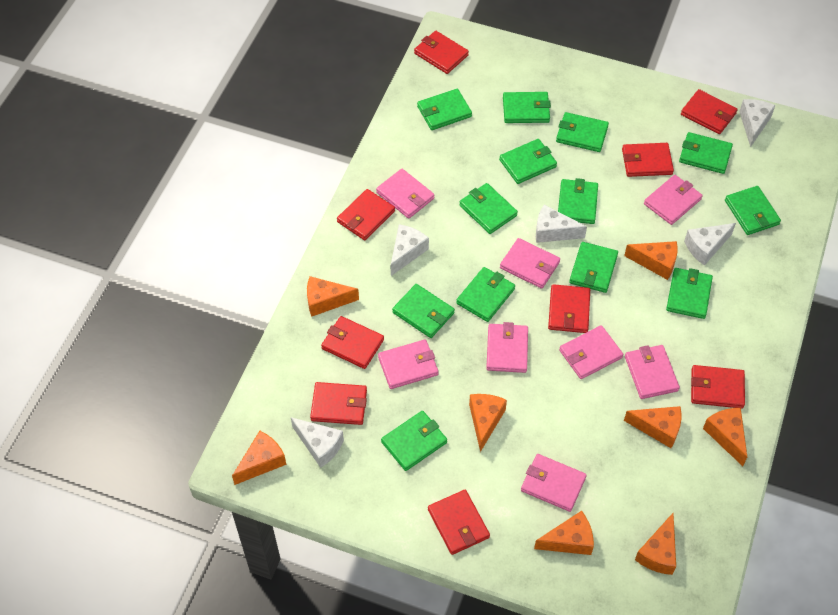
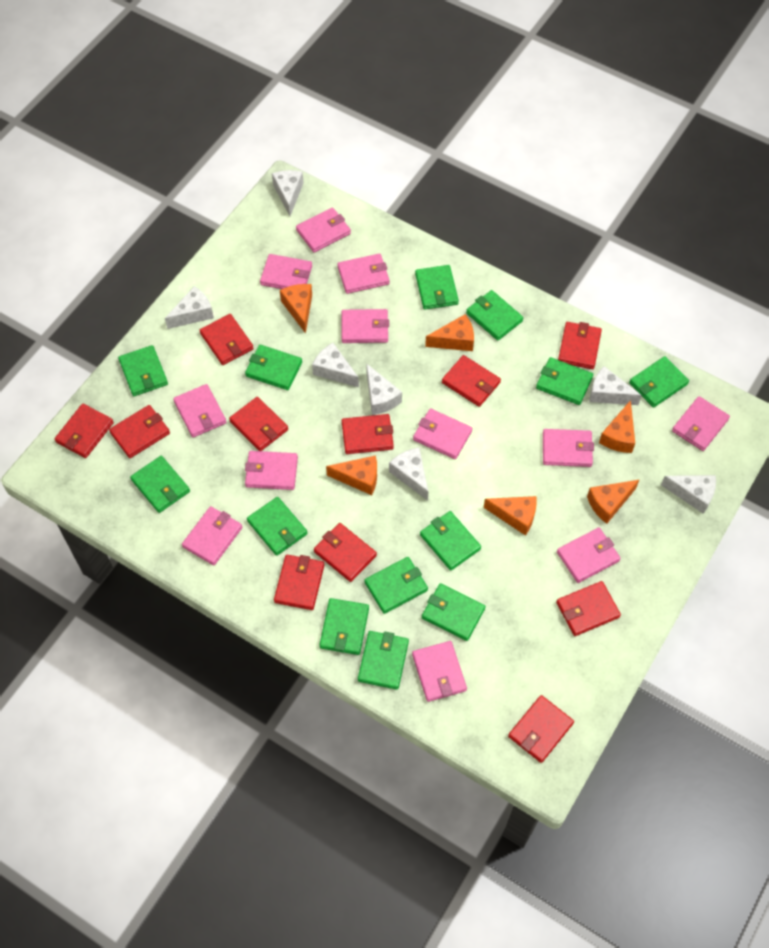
orange cheese: [232,431,286,485] [307,276,359,317] [469,394,507,452] [534,511,594,555] [624,241,678,280] [624,406,681,448] [635,513,676,575] [703,408,747,466] = 8 -> [280,284,312,334] [326,455,377,495] [425,314,474,351] [484,496,537,536] [587,480,639,524] [599,400,635,453] = 6
pink wallet: [376,169,434,219] [378,339,439,389] [486,322,528,373] [500,238,560,289] [521,454,587,512] [559,325,623,379] [625,345,680,399] [644,175,703,225] = 8 -> [173,384,226,438] [182,506,242,566] [245,451,298,490] [260,254,312,289] [296,207,351,253] [337,253,390,294] [342,309,389,343] [412,641,467,702] [413,409,472,459] [543,429,594,467] [557,528,621,583] [672,396,730,451] = 12
red wallet: [310,382,367,425] [321,316,384,369] [337,189,395,240] [414,31,469,74] [428,490,490,555] [548,284,590,333] [622,143,674,177] [681,89,738,134] [691,365,745,409] = 9 -> [55,404,114,458] [109,405,170,458] [200,314,254,365] [229,397,288,451] [274,555,325,610] [314,523,377,582] [342,414,394,454] [442,355,501,407] [508,695,574,763] [556,581,621,636] [558,322,602,369] = 11
white cheese: [291,417,344,468] [391,224,429,276] [536,205,587,243] [684,223,736,266] [739,99,775,147] = 5 -> [165,286,214,329] [272,170,304,216] [312,343,359,387] [366,363,402,415] [389,448,428,501] [589,366,642,405] [661,475,716,514] = 7

